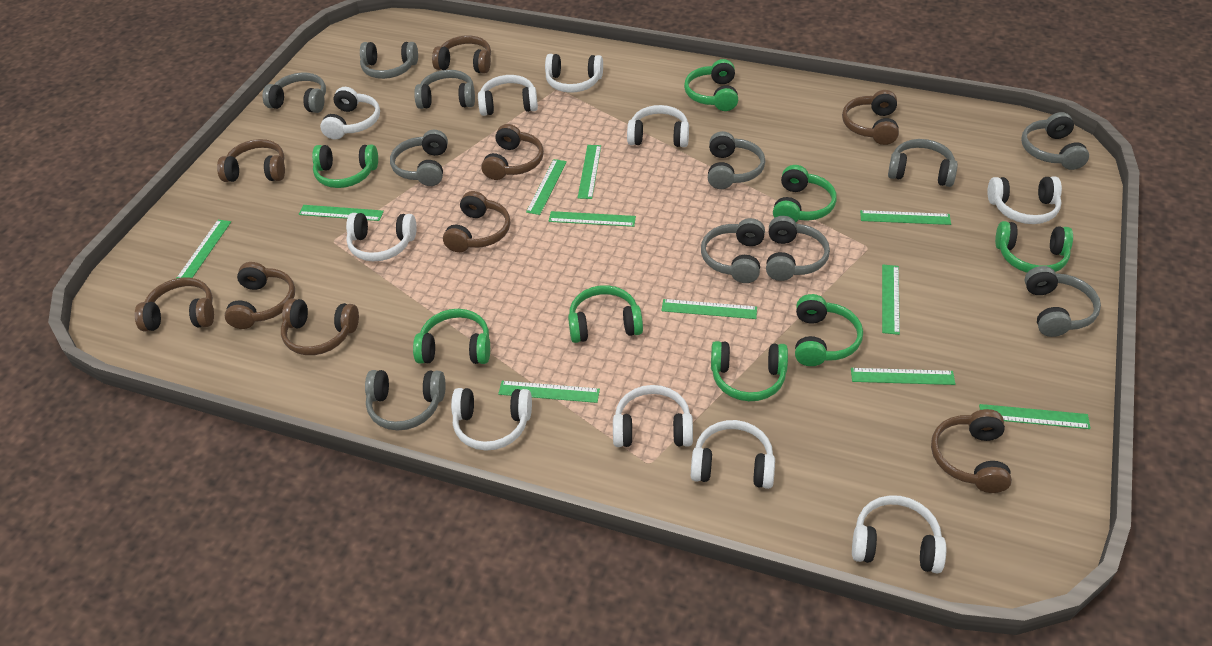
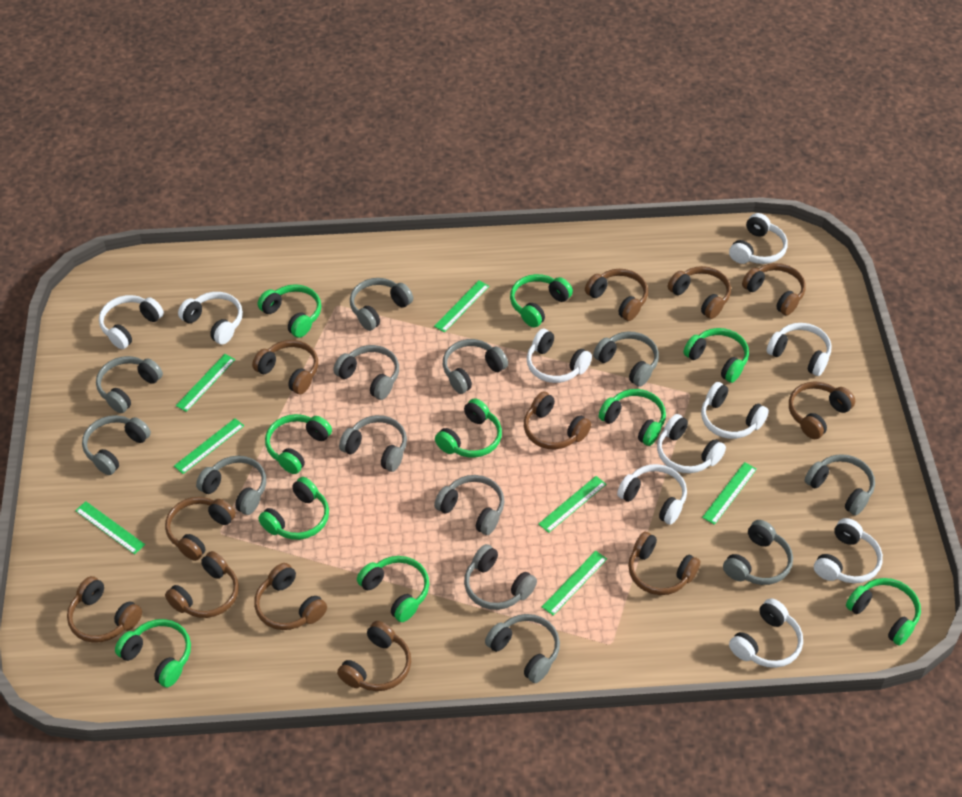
brown headphones: [135,277,214,331] [217,139,285,182] [225,262,295,329] [281,298,359,355] [432,36,491,74] [443,191,510,252] [481,124,544,180] [842,90,899,145] [931,409,1012,493] = 9 -> [67,576,142,643] [165,497,236,561] [165,551,239,618] [252,340,318,394] [254,563,327,630] [337,621,411,691] [524,391,591,450] [585,269,648,321] [628,532,701,595] [668,266,731,319] [742,263,806,316] [789,381,855,439] = 12
green headphones: [312,145,378,188] [413,309,490,364] [568,285,643,343] [684,59,738,111] [711,341,788,401] [773,165,837,222] [795,294,863,366] [995,221,1073,273] = 8 -> [115,619,191,687] [258,284,321,338] [258,477,329,540] [265,414,332,474] [357,556,429,622] [435,398,502,458] [510,274,573,327] [599,389,666,446] [683,328,749,383] [846,578,921,646] = 10
green ruler: [177,220,231,278] [299,205,384,221] [498,381,600,403] [526,159,567,215] [549,211,636,227] [578,145,601,199] [661,299,757,319] [851,368,956,385] [860,210,951,225] [882,265,900,335] [979,404,1091,429] = 11 -> [75,501,145,554] [174,418,244,474] [176,354,235,412] [434,281,489,332] [538,476,606,533] [542,551,607,616] [702,462,757,525] = 7
grey headphones: [262,73,326,113] [360,42,418,79] [365,370,446,430] [390,130,448,186] [414,70,475,109] [701,218,765,283] [708,131,765,189] [766,216,830,281] [888,139,958,187] [1021,112,1089,170] [1025,266,1101,337] = 11 -> [82,415,151,475] [96,356,163,413] [196,456,266,515] [333,345,399,400] [339,415,407,472] [350,278,413,331] [434,475,504,535] [443,339,508,394] [464,544,537,610] [485,614,560,683] [593,332,659,387] [723,520,793,585] [804,454,875,515] = 13

